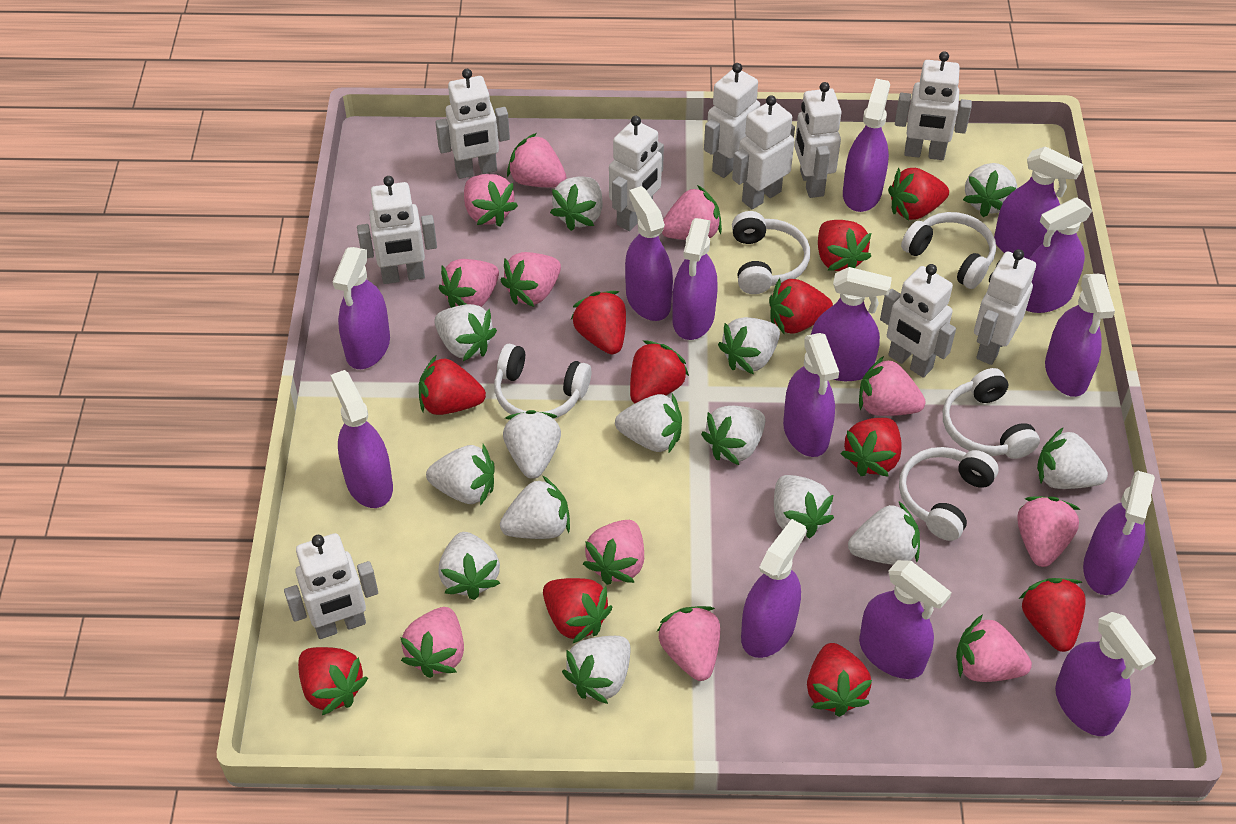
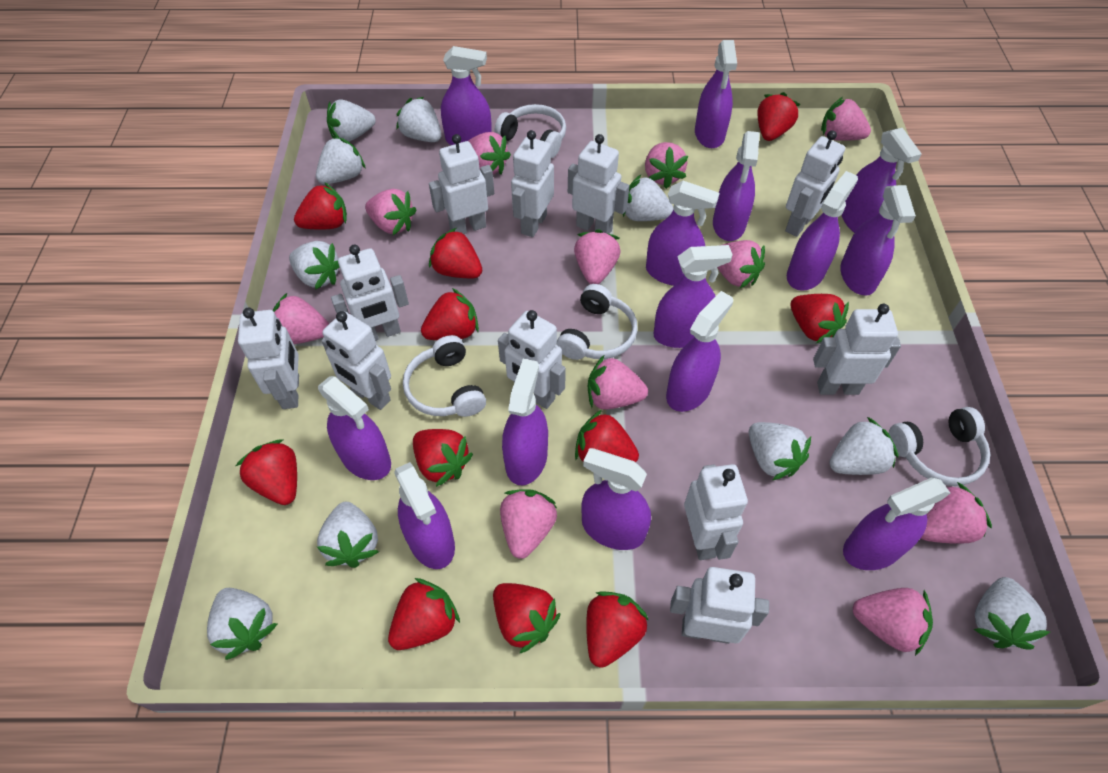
white headphones: [494,344,591,419] [732,211,810,294] [899,447,999,541] [901,212,996,289] [943,368,1040,459] = 5 -> [403,335,486,417] [495,104,566,158] [556,284,638,360] [889,407,990,486] = 4
white robot: [284,533,378,639] [357,176,437,284] [435,69,510,179] [609,116,664,231] [704,63,760,178] [732,95,795,209] [794,82,842,198] [880,264,956,378] [895,51,972,160] [974,249,1036,365] = 10 -> [238,307,299,409] [321,311,391,410] [331,245,409,341] [429,134,494,234] [498,310,566,409] [511,130,554,237] [568,134,629,234] [670,567,769,644] [684,464,748,560] [785,130,845,237] [813,304,901,395] = 11
white strawberry: [426,444,494,506] [434,304,497,361] [438,532,500,600] [500,475,570,539] [503,410,561,479] [550,176,603,231] [562,636,631,704] [615,393,682,454] [701,406,766,465] [718,317,780,374] [774,475,834,538] [848,502,920,565] [963,163,1018,217] [1037,427,1108,489] = 14 -> [207,588,277,660] [289,241,340,290] [316,136,366,184] [317,502,379,568] [327,99,376,142] [396,97,441,142] [623,175,673,221] [749,422,811,480] [829,417,898,475] [974,577,1050,649] = 10

